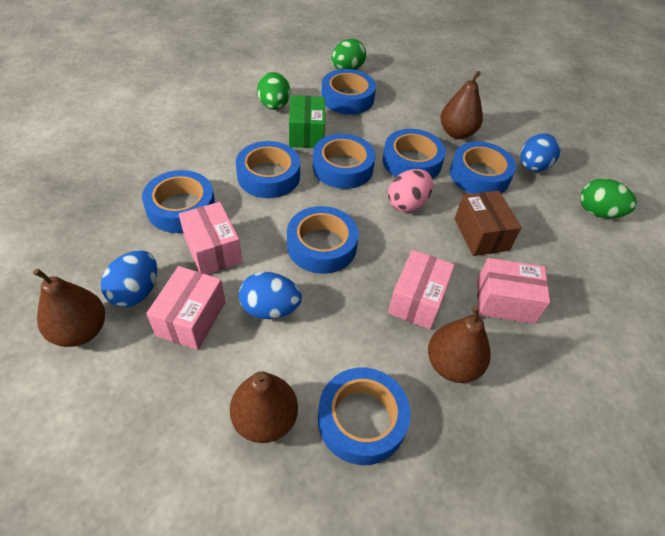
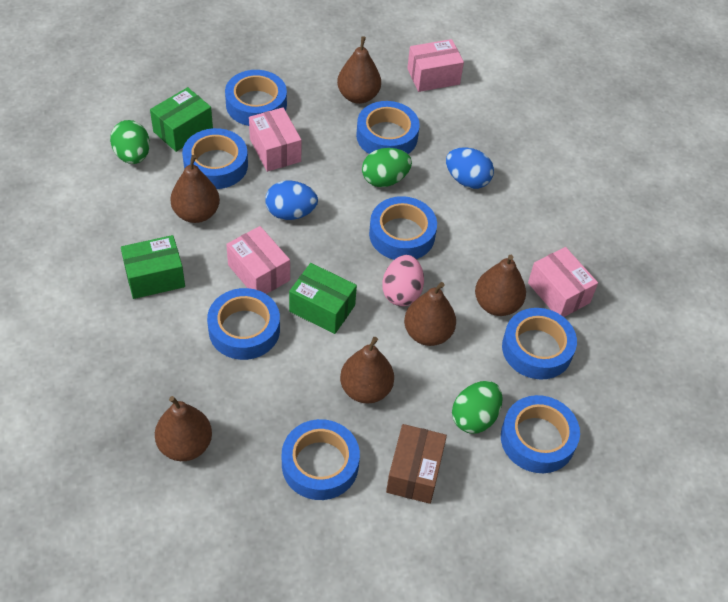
blue egg: [101,250,157,307] [239,272,302,319] [520,133,561,172] = 3 -> [265,181,318,220] [446,147,494,189] = 2
brown pear: [33,268,105,347] [230,371,298,443] [428,306,491,383] [440,71,483,139] = 4 -> [155,396,212,461] [170,155,220,223] [337,36,381,104] [340,337,394,404] [404,282,456,346] [475,255,526,316] = 6
green box: [289,95,325,148] = 1 -> [121,235,185,299] [150,87,213,152] [289,263,357,334] = 3

